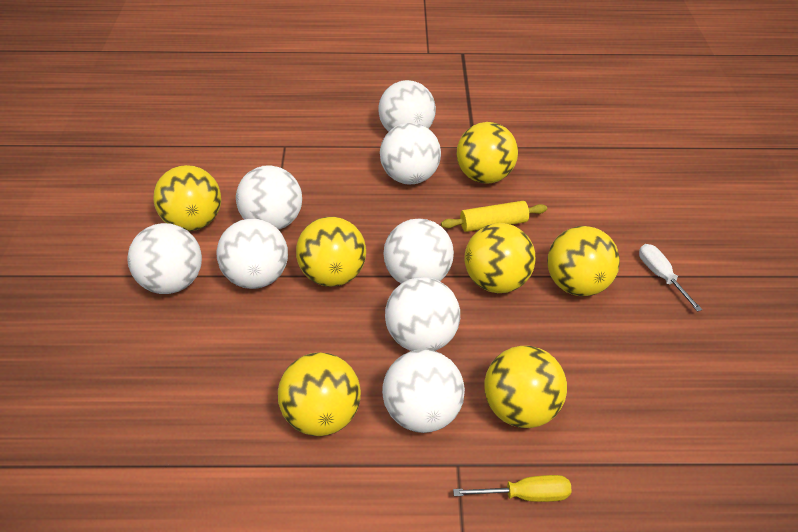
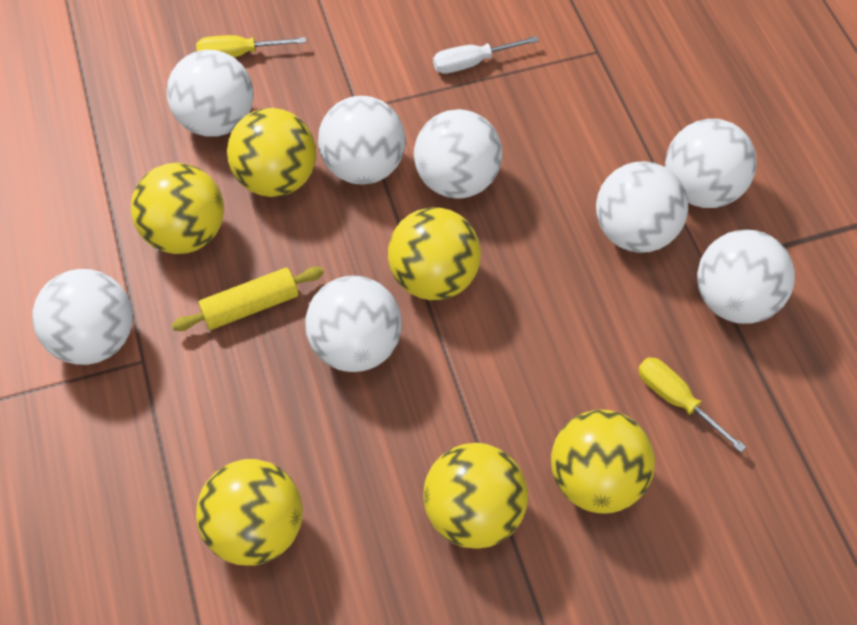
yellow ball: [153,165,221,231] [278,352,361,436] [296,217,366,287] [457,122,518,184] [464,223,535,293] [484,346,567,428] [547,226,620,296] = 7 -> [131,163,224,254] [196,459,303,566] [227,108,316,197] [388,208,481,300] [423,443,528,549] [551,410,655,514] = 6
yellow screwdriver: [453,475,572,502] = 1 -> [196,35,306,57] [638,357,746,453] = 2

